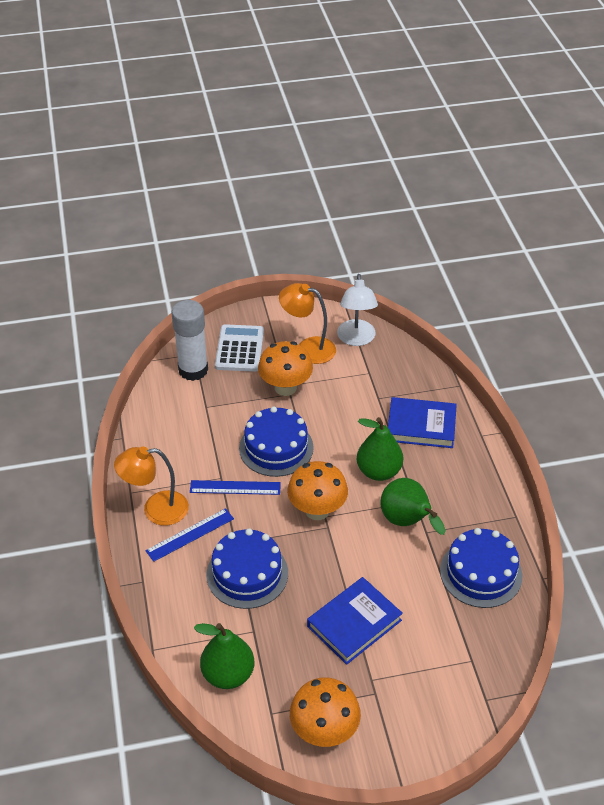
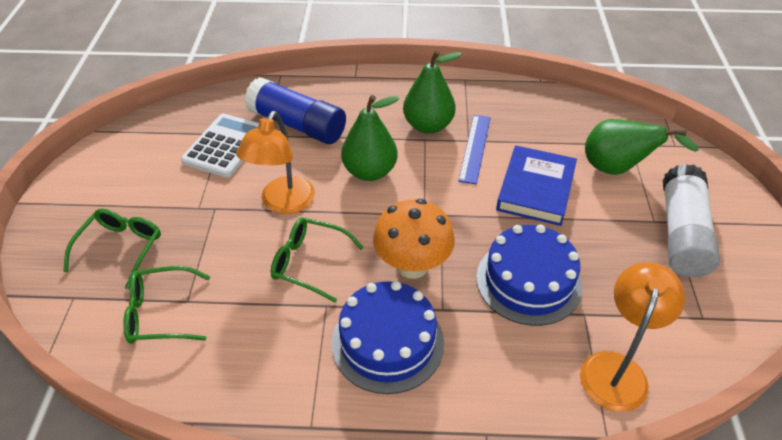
blue book: [307,577,403,665] [388,397,457,448] = 2 -> [496,146,577,226] = 1
blue cake: [207,528,288,609] [239,406,314,477] [440,528,522,608] = 3 -> [332,281,444,394] [476,224,582,326] = 2
blue glue stick: none = 0 -> [245,77,346,144] = 1
blue ruler: [145,508,234,562] [190,480,281,495] = 2 -> [458,115,491,185] = 1
green glasses: none = 0 -> [63,209,161,289] [123,266,210,344] [271,218,364,302] = 3
orange mushroom: [258,341,313,396] [287,461,348,520] [290,678,361,747] = 3 -> [373,199,455,279] = 1
white lamp: [337,274,378,346] = 1 -> none = 0

